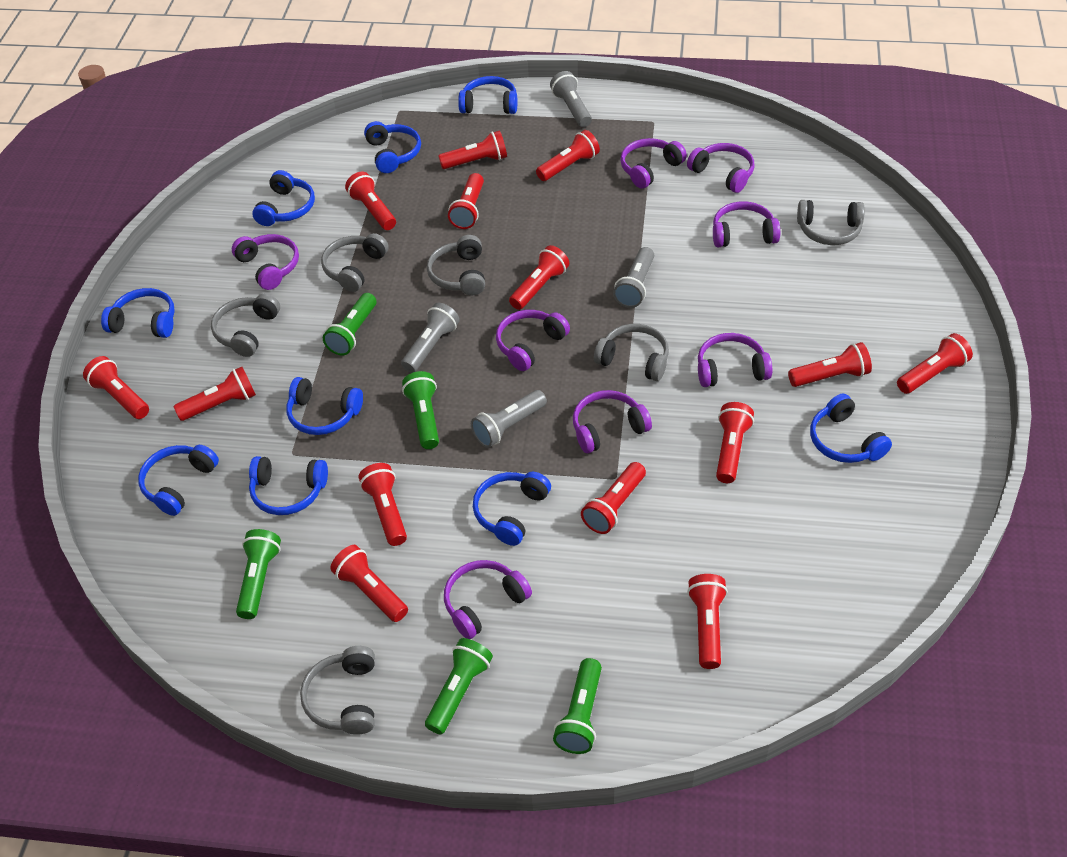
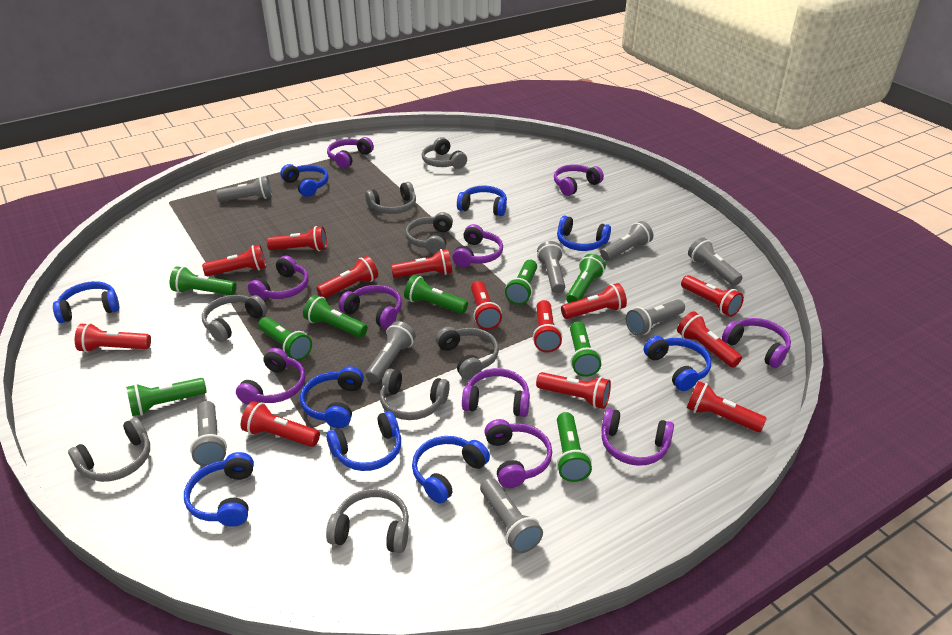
green flashlight: [236,529,281,619] [323,293,376,356] [402,371,439,449] [425,638,493,734] [553,658,602,754] = 5 -> [126,378,207,416] [170,266,237,295] [258,317,312,361] [303,295,368,338] [404,275,468,314] [505,260,537,305] [556,412,592,482] [566,254,606,303] [570,321,601,377] = 9
grey flashlight: [401,303,460,373] [471,390,547,448] [550,71,592,127] [613,247,654,308] = 4 -> [190,401,227,466] [216,176,272,202] [365,321,416,383] [480,478,543,553] [537,241,565,294] [600,221,653,261] [626,299,685,336] [688,237,743,286] = 8
grey headphones: [211,294,280,357] [300,646,375,735] [321,233,389,292] [427,235,485,295] [594,324,669,381] [797,200,865,245] = 6 -> [68,417,150,482] [202,295,267,342] [326,489,409,553] [365,182,416,214] [380,369,450,420] [405,212,453,254] [422,137,467,169] [436,327,499,380] = 8
purple headphones: [232,234,299,290] [444,560,532,639] [496,310,570,371] [573,390,652,453] [620,138,687,189] [687,143,754,193] [698,333,772,387] [713,201,780,247] = 8 -> [236,348,306,405] [248,256,309,300] [327,137,374,168] [339,285,402,329] [452,224,503,267] [462,368,530,417] [484,419,552,488] [554,165,604,196] [601,408,674,466] [722,318,791,368] = 10
red flashlight: [83,356,149,419] [174,367,256,421] [330,545,408,622] [345,172,396,230] [359,463,407,546] [438,131,507,169] [448,173,484,229] [509,245,569,310] [536,130,600,181] [581,462,646,534] [687,574,728,669] [716,402,754,483] [788,342,872,387] [897,333,973,394] = 14 -> [75,323,151,353] [202,245,266,276] [241,401,320,447] [267,226,327,251] [317,256,378,298] [391,249,452,278] [471,281,502,330] [533,300,562,352] [536,372,611,409] [561,283,627,319] [677,311,742,368] [681,275,744,317] [687,381,767,432] = 13

